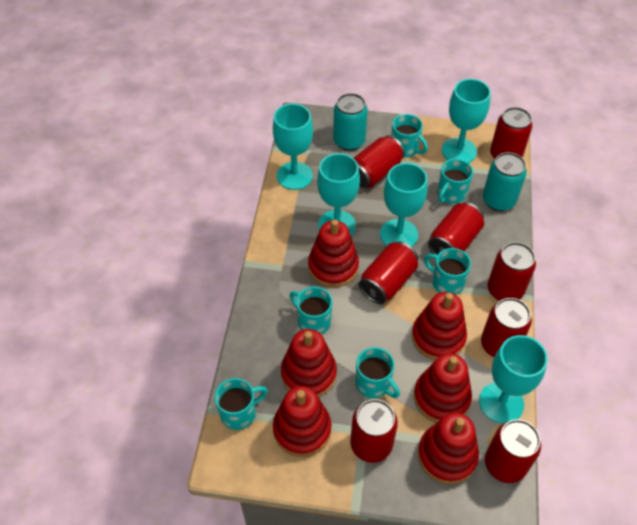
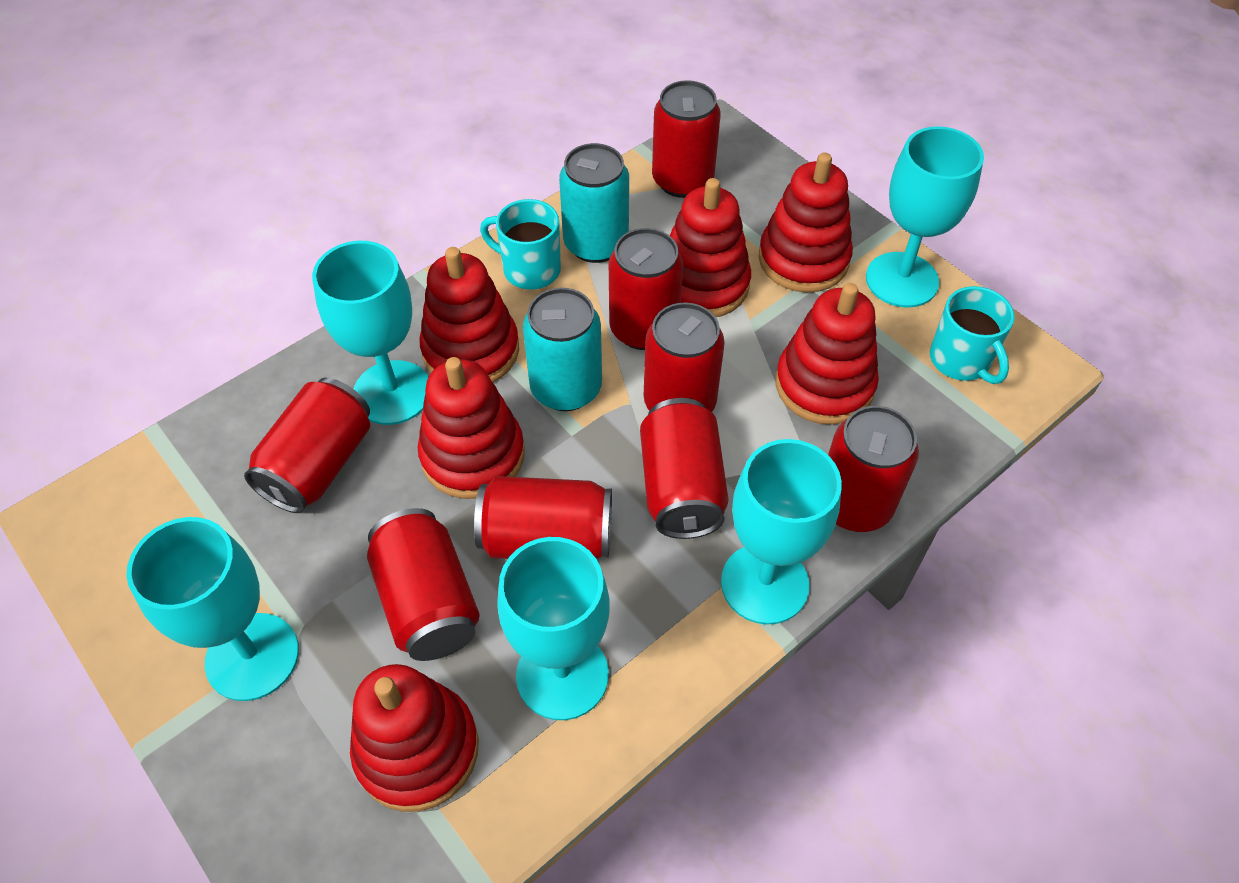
turquoise mug: [215,378,268,430] [290,287,332,334] [356,347,400,398] [391,114,428,158] [424,248,471,295] [438,159,473,204] = 6 -> [480,199,561,290] [930,286,1015,384] = 2

